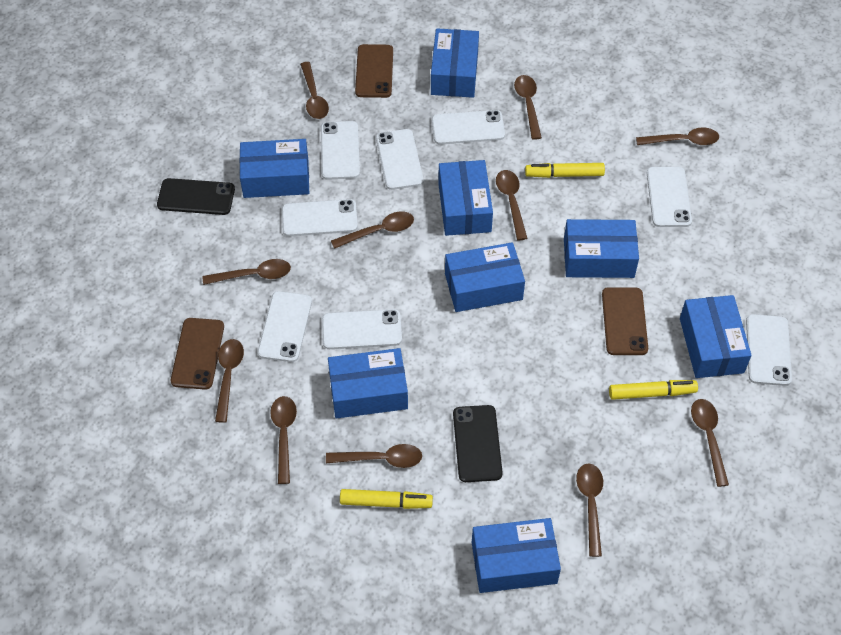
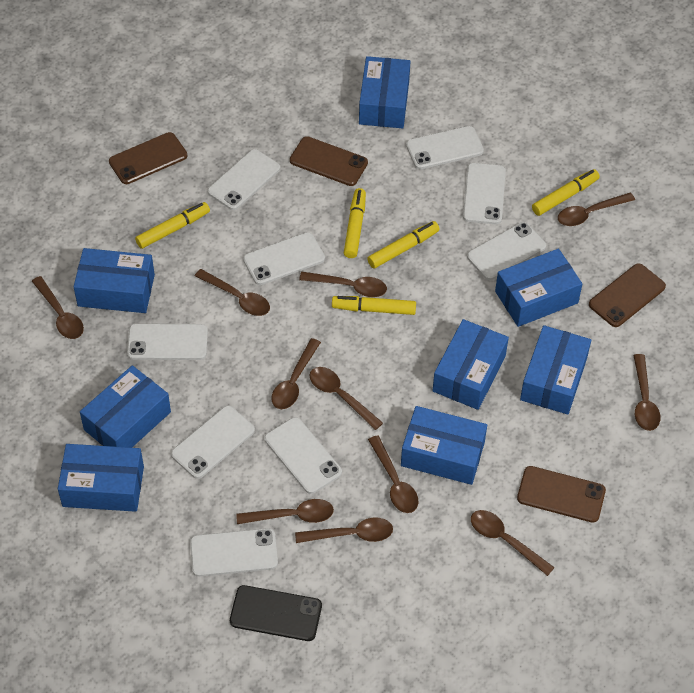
black phone: [157,178,235,215] [453,405,503,482] = 2 -> [230,585,322,641] = 1
brown phone: [171,318,224,390] [355,44,393,98] [602,287,648,355] = 3 -> [109,132,187,184] [290,136,368,186] [517,466,606,523] [589,263,666,327] = 4
white phone: [258,291,312,362] [282,199,358,236] [321,121,360,180] [322,309,402,349] [376,129,423,190] [432,110,505,145] [647,167,692,227] [746,314,792,386] = 8 -> [127,324,208,360] [171,406,255,479] [190,528,278,577] [208,149,280,210] [243,232,325,285] [265,417,342,494] [406,126,484,169] [463,163,506,224] [467,222,546,280] = 9
yellow marker: [340,489,433,509] [525,163,605,178] [609,380,698,400] = 3 -> [135,202,210,249] [332,296,416,315] [344,188,366,258] [367,221,440,268] [532,169,600,216] = 5

